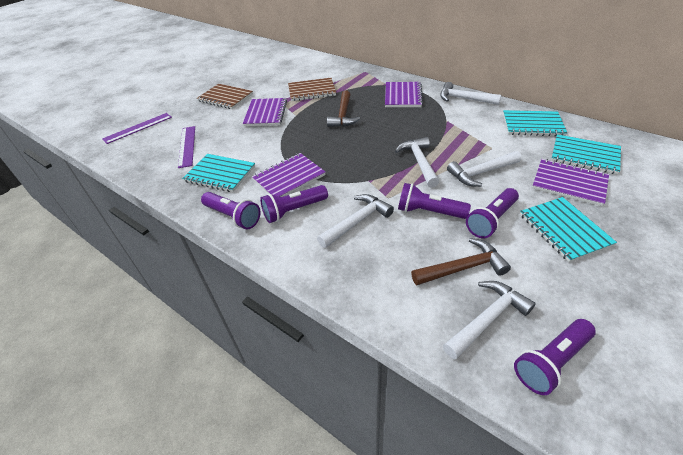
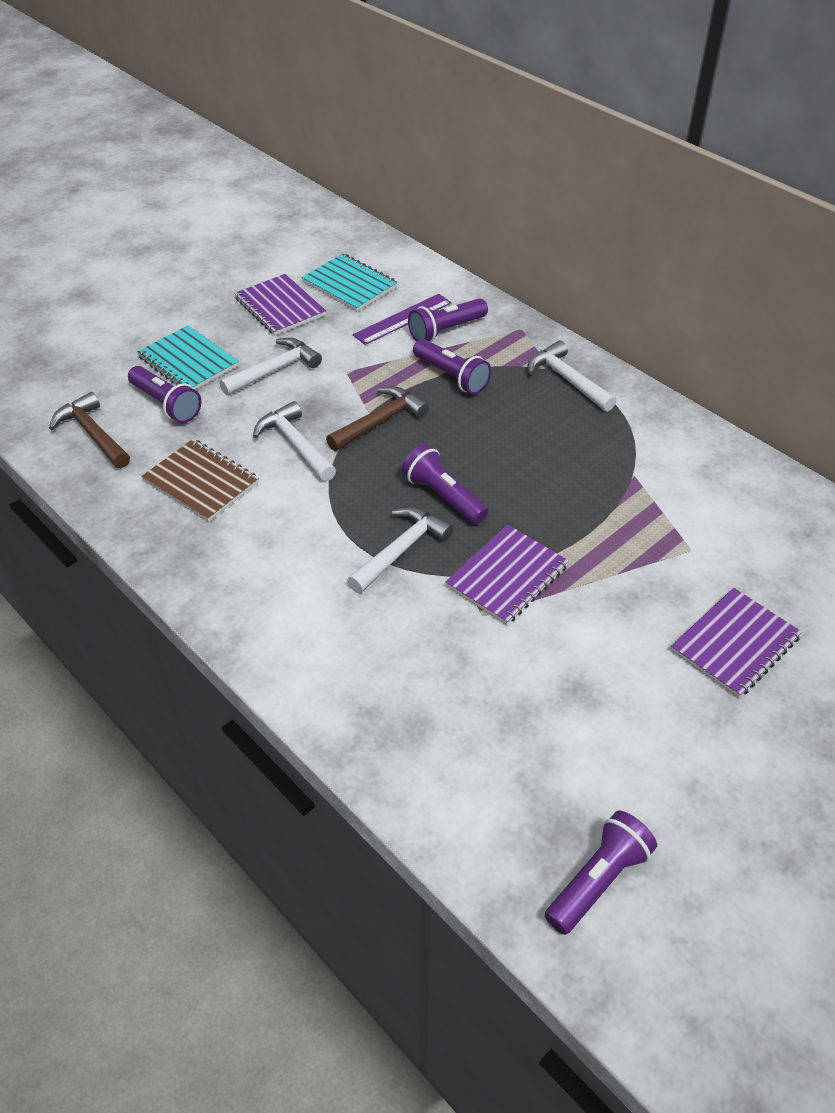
brown notebook: [197,84,253,109] [288,78,336,101] = 2 -> [141,439,259,522] = 1
purple notebook: [243,98,287,126] [252,153,325,197] [385,82,423,107] [532,159,609,206] = 4 -> [234,274,326,335] [446,525,569,625] [671,588,802,698] = 3
purple ruler: [102,113,172,144] [178,126,195,168] = 2 -> [353,294,451,345] = 1
turquoise notebook: [182,154,255,192] [503,110,567,136] [520,197,617,262] [551,134,621,175] = 4 -> [137,325,239,390] [302,253,398,311] = 2
white hammer: [317,194,394,248] [395,137,439,187] [440,82,501,105] [443,281,536,359] [447,151,521,187] = 5 -> [219,338,322,396] [253,401,336,482] [347,507,454,593] [528,340,616,412] = 4

